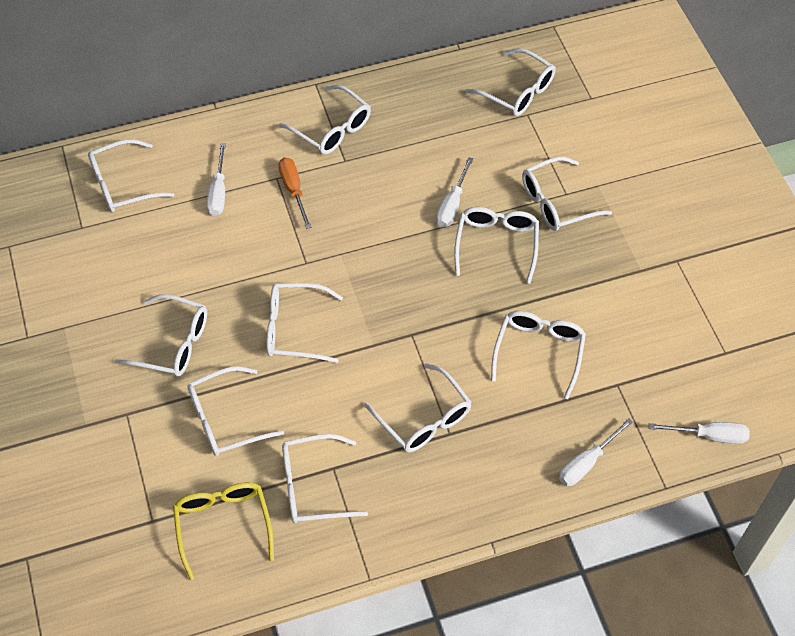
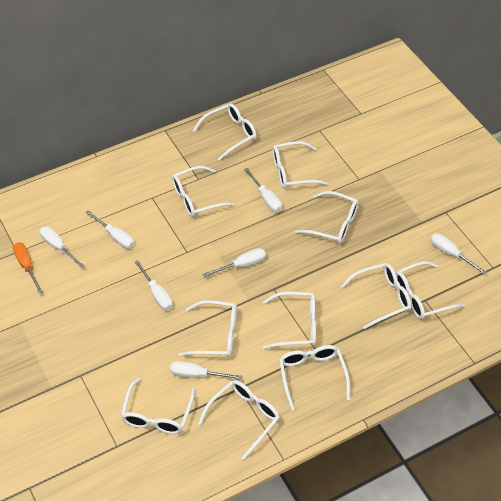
white screwdriver: [207,143,226,216] [436,157,473,227] [559,418,633,486] [649,422,750,444] = 4 -> [40,226,85,269] [85,210,134,249] [135,260,173,310] [170,361,242,380] [203,248,266,277] [244,168,282,212] [431,233,487,275] = 7
yellow glasses: [173,482,274,580] = 1 -> none = 0

